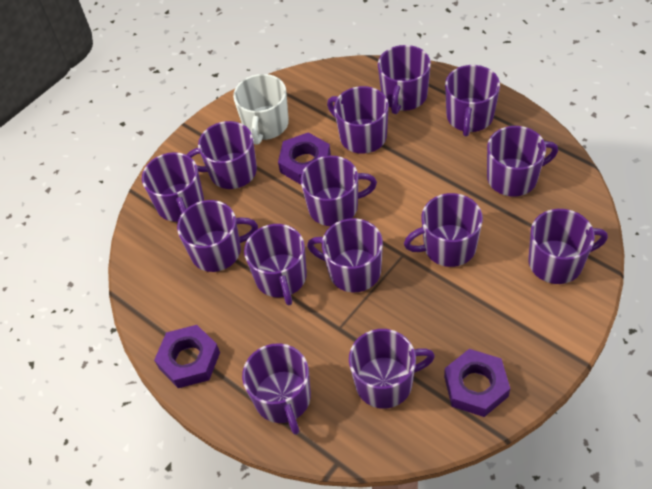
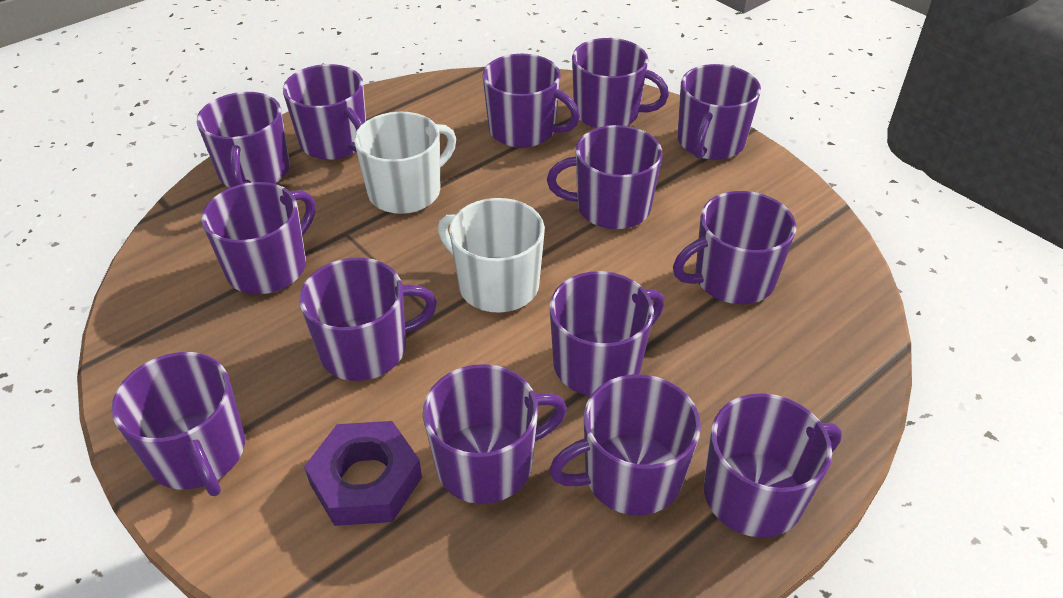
purple nut: [154,325,220,388] [278,132,331,185] [444,349,510,417] = 3 -> [304,421,422,526] = 1
white mug: [233,74,289,145] = 1 -> [354,112,456,214] [438,198,545,313] = 2

